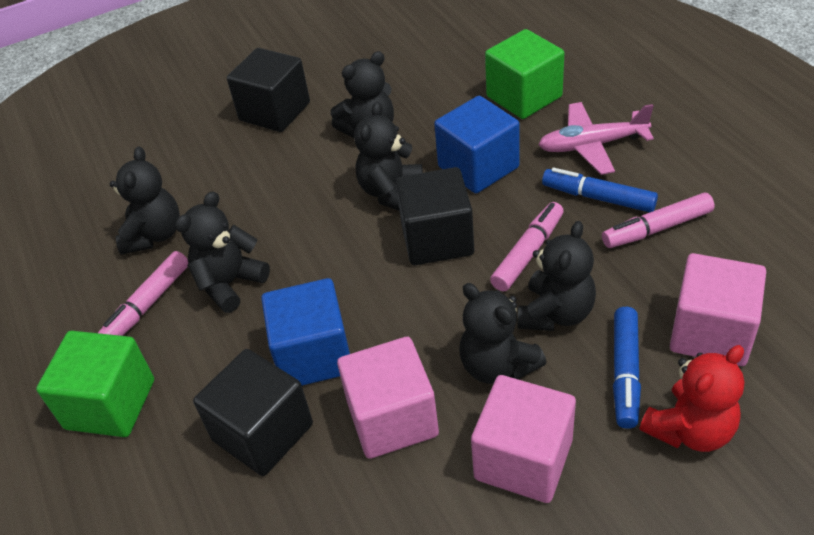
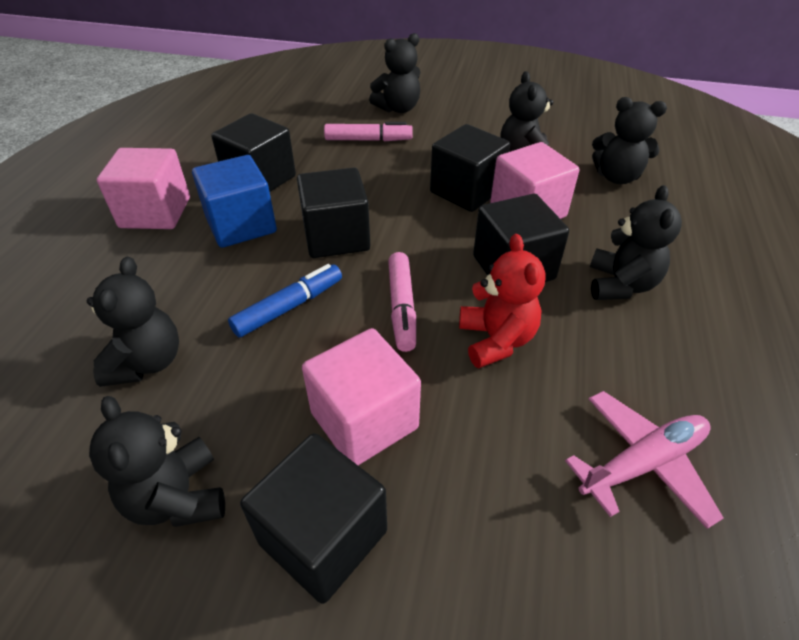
black cube: [193,349,313,476] [227,48,310,132] [396,167,474,265] = 3 -> [211,113,296,192] [240,433,387,604] [297,168,370,258] [430,124,510,212] [473,194,569,282] = 5
blue cube: [261,278,350,386] [434,96,519,193] = 2 -> [192,155,277,248] = 1
blue marker: [542,168,658,212] [613,307,641,429] = 2 -> [228,264,342,338] = 1
green cube: [36,331,154,437] [485,29,564,119] = 2 -> none = 0
pink marker: [98,251,188,336] [490,202,564,291] [602,193,715,248] = 3 -> [324,122,413,141] [388,252,416,352] = 2

